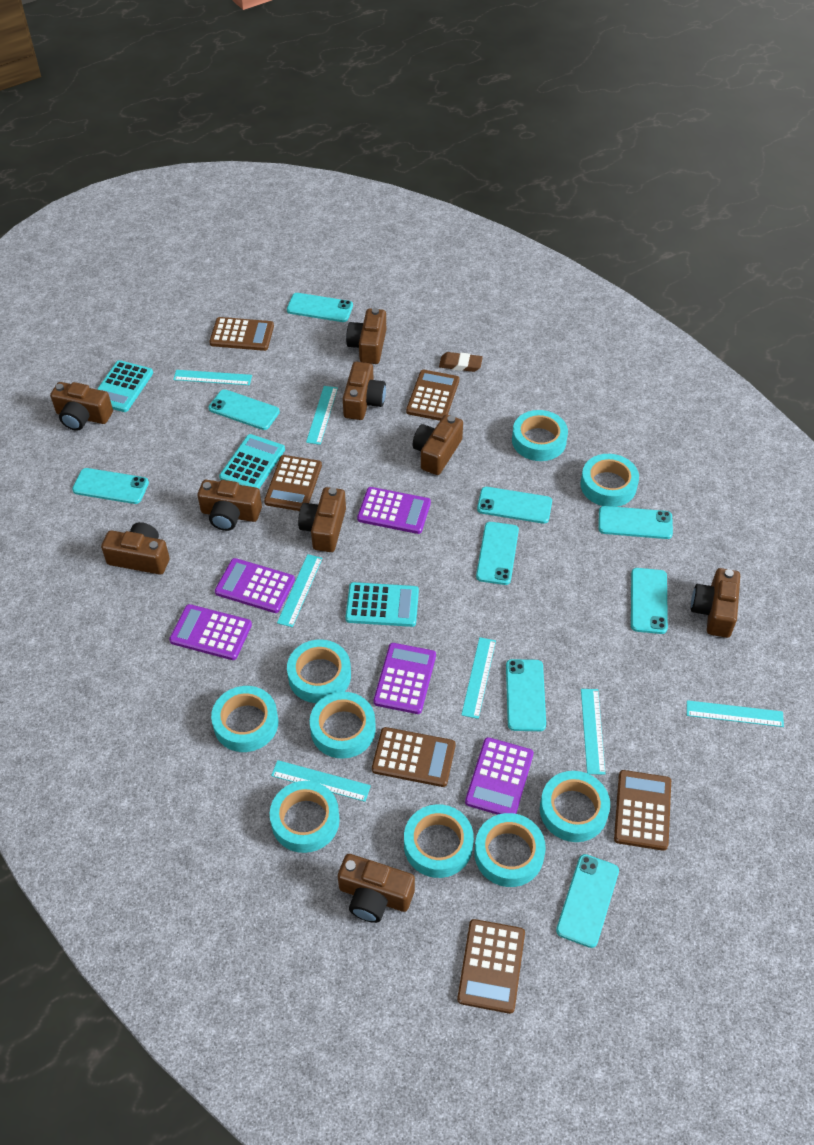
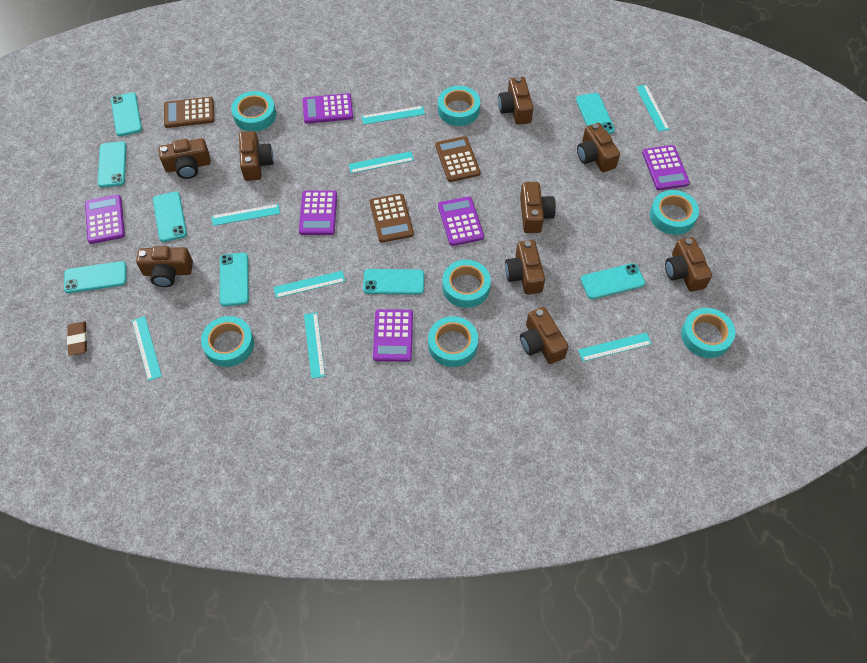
brown calculator: [209,317,274,351] [264,455,322,511] [372,727,456,787] [406,370,459,421] [457,919,525,1014] [614,770,671,851] = 6 -> [164,97,214,128] [370,193,414,243] [435,136,480,182] = 3
purple calculator: [169,604,252,660] [215,558,295,613] [357,487,431,534] [373,643,436,714] [465,737,534,815] = 5 -> [85,195,125,244] [299,190,337,235] [303,93,353,124] [373,309,413,362] [438,196,484,246] [642,145,690,190] = 6
turquoise calculator: [97,360,153,412] [219,434,285,489] [346,582,419,627] = 3 -> none = 0
turquoise phone: [72,468,149,504] [209,389,280,430] [287,293,353,322] [476,522,519,585] [477,487,552,524] [506,659,546,731] [556,854,619,948] [598,506,673,539] [631,568,668,634] = 9 -> [64,261,126,293] [98,141,126,188] [111,92,142,136] [153,191,187,242] [220,253,249,306] [363,269,424,295] [576,93,615,134] [581,263,645,299] = 8
turquoise ruler: [173,370,252,385] [271,760,371,802] [277,554,323,627] [306,386,338,445] [461,637,496,719] [581,689,605,775] [687,700,784,727] = 7 -> [132,316,162,381] [212,204,280,226] [273,271,345,298] [304,312,325,379] [348,151,414,173] [362,106,425,125] [578,333,652,361] [636,84,669,132] = 8
turquoise tape: [211,686,279,752] [270,781,340,853] [287,640,351,703] [310,692,376,759] [404,804,474,878] [474,813,546,887] [512,410,568,461] [540,771,610,842] [580,454,639,507] = 9 -> [201,316,254,367] [231,91,276,132] [428,316,478,367] [438,86,480,126] [442,260,491,308] [650,190,699,235] [681,308,735,358] = 7

